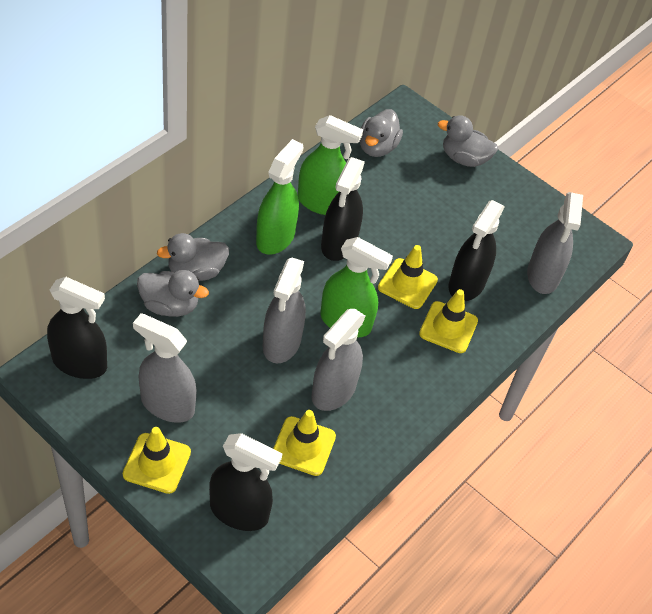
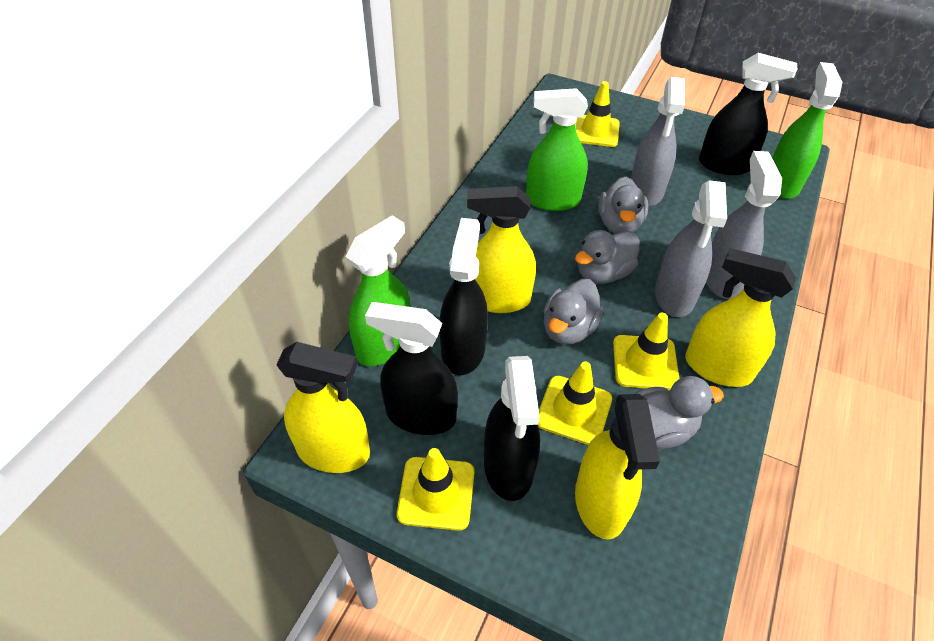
grey spray bottle: [133,313,196,423] [263,258,306,363] [311,309,366,411] [527,192,583,294] = 4 -> [631,77,685,206] [655,180,727,317] [706,151,782,300] = 3
yellow spray bottle: none = 0 -> [276,342,370,473] [467,186,536,313] [575,394,660,540] [685,248,796,387] = 4

